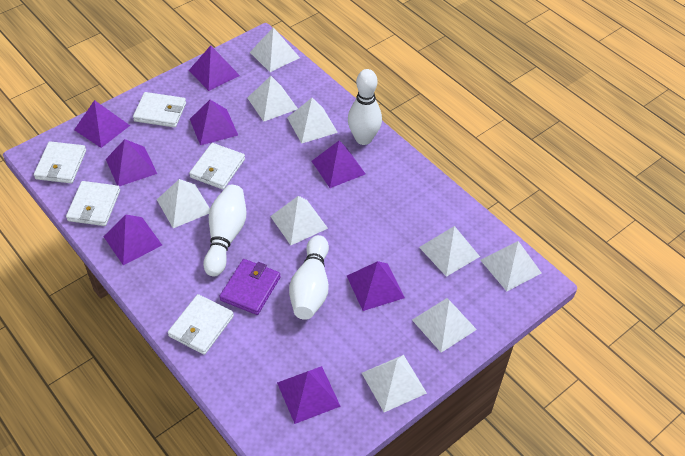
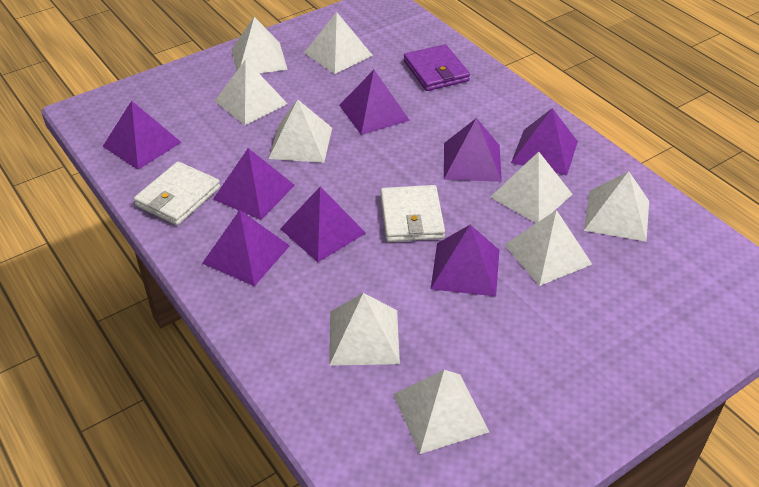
white bowling pin: [203,185,247,276] [289,235,329,320] [348,69,382,145] = 3 -> none = 0
white wallet: [34,141,86,183] [66,181,120,226] [133,92,186,128] [168,294,234,355] [189,143,245,189] = 5 -> [134,162,220,225] [381,185,445,242] = 2

